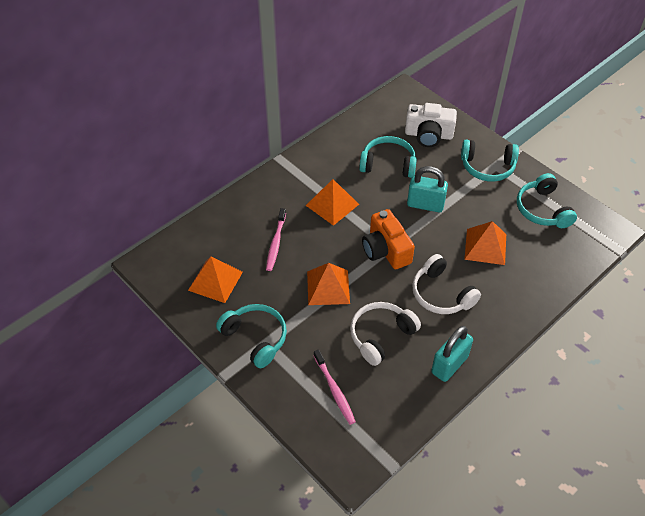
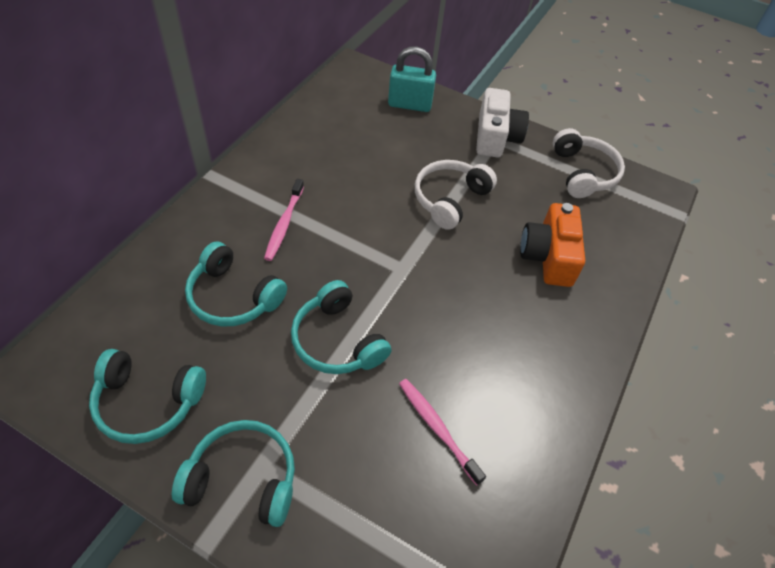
orange pyramid: [188,256,243,303] [306,179,359,226] [307,263,350,305] [464,221,506,265] = 4 -> none = 0
turquoise padlock: [407,166,448,213] [431,326,473,382] = 2 -> [388,46,436,112] = 1

